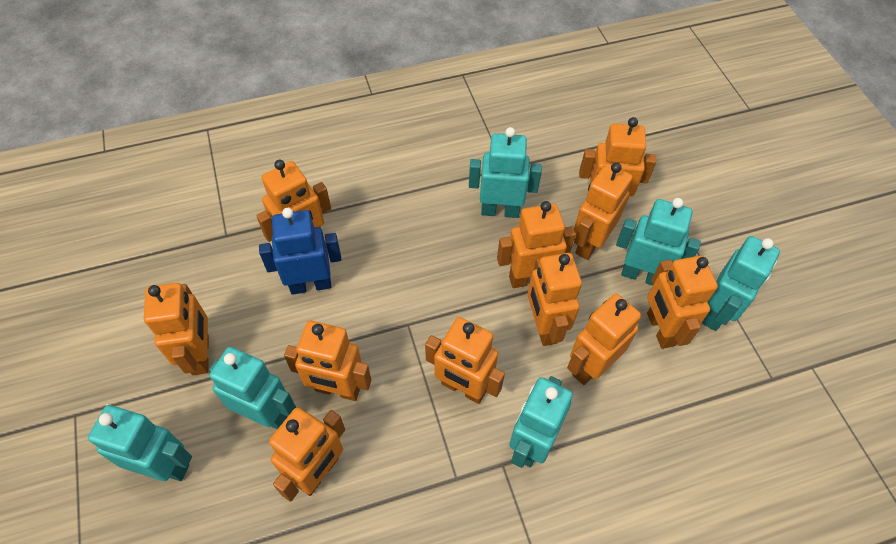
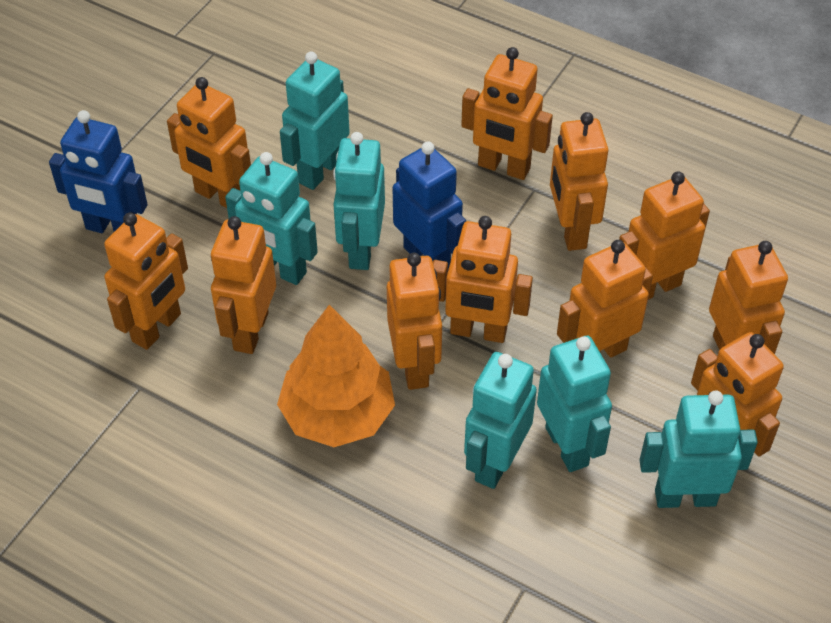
blue robot: [259,208,341,295] = 1 -> [49,110,148,233] [393,141,466,269] = 2
orange tree: none = 0 -> [277,305,395,447] = 1

